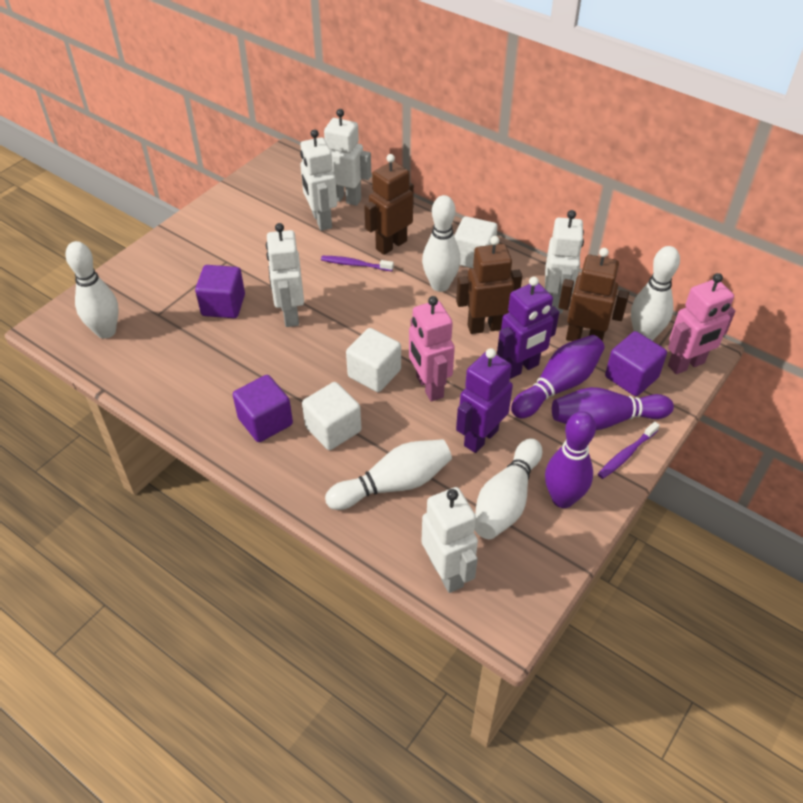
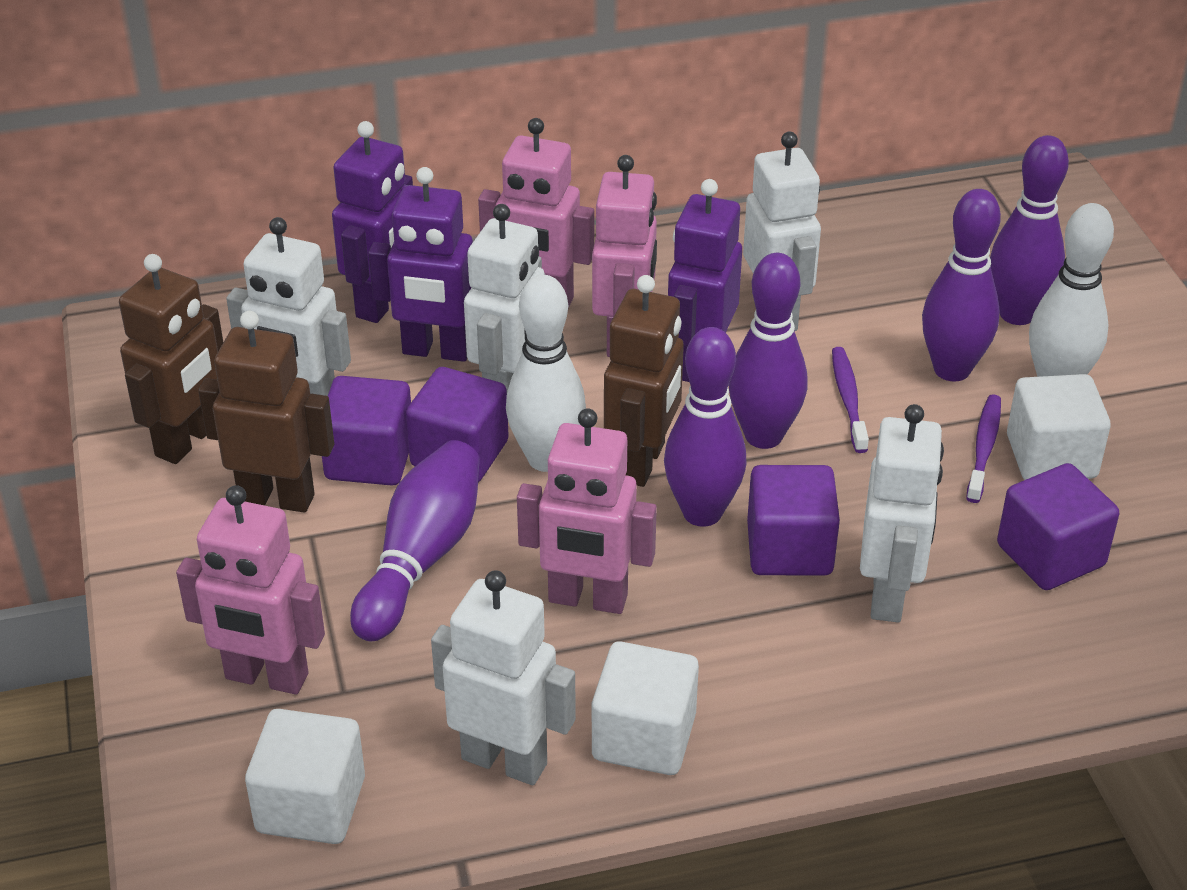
pink robot: [409,296,455,401] [668,273,736,374] = 2 -> [176,485,325,694] [478,118,594,308] [517,408,657,614] [592,155,657,357] = 4
purple bowling pin: [511,335,605,418] [545,411,596,508] [552,387,674,430] = 3 -> [350,440,480,641] [664,327,746,527] [729,253,808,449] [922,189,1001,382] [990,135,1069,325] = 5
purple cube: [195,265,245,318] [233,375,293,442] [605,331,667,396] = 3 -> [322,376,411,486] [406,367,509,482] [747,465,840,576] [997,463,1119,590] = 4
purple robot: [456,348,513,453] [497,277,559,379] = 2 -> [332,121,413,323] [368,167,473,362] [668,179,742,382] = 3
white bowling pin: [65,241,119,339] [325,439,452,510] [422,195,461,292] [475,438,542,539] [631,246,680,341] = 5 -> [506,275,586,472] [1029,203,1114,377] = 2

